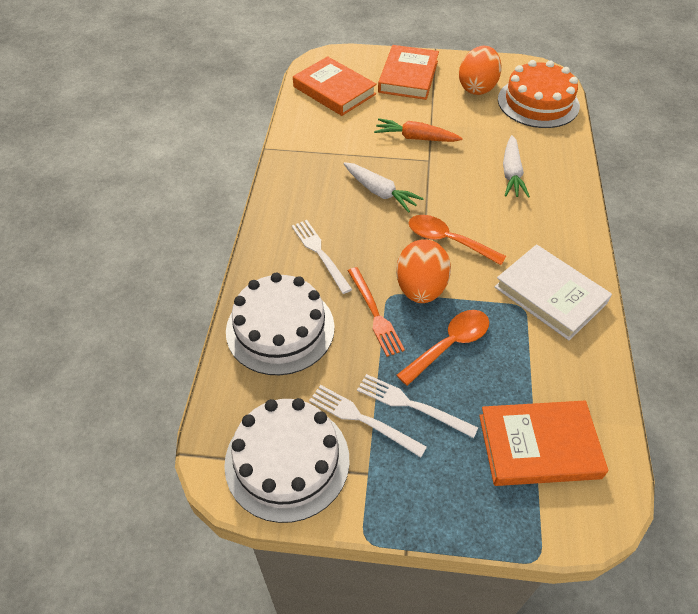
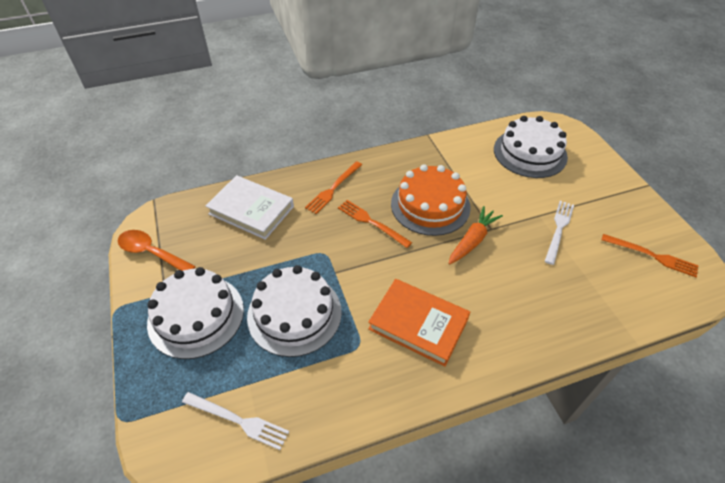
orange book: [293,56,377,116] [378,45,439,100] [479,400,608,486] = 3 -> [368,279,470,367] = 1
orange egg: [396,240,451,303] [459,46,501,95] = 2 -> none = 0
orange fork: [348,267,405,357] = 1 -> [305,161,362,214] [338,200,412,248] [601,234,699,277] = 3
orange spoon: [397,310,489,386] [409,215,506,265] = 2 -> [118,230,196,271] = 1
white cake: [224,398,350,523] [226,273,335,375] = 2 -> [147,267,244,359] [247,265,342,357] [494,116,568,178] = 3
white carrot: [343,162,424,213] [503,135,530,198] = 2 -> none = 0
white fork: [292,220,352,294] [309,385,427,457] [357,374,478,438] = 3 -> [182,392,289,450] [545,201,574,265] = 2

